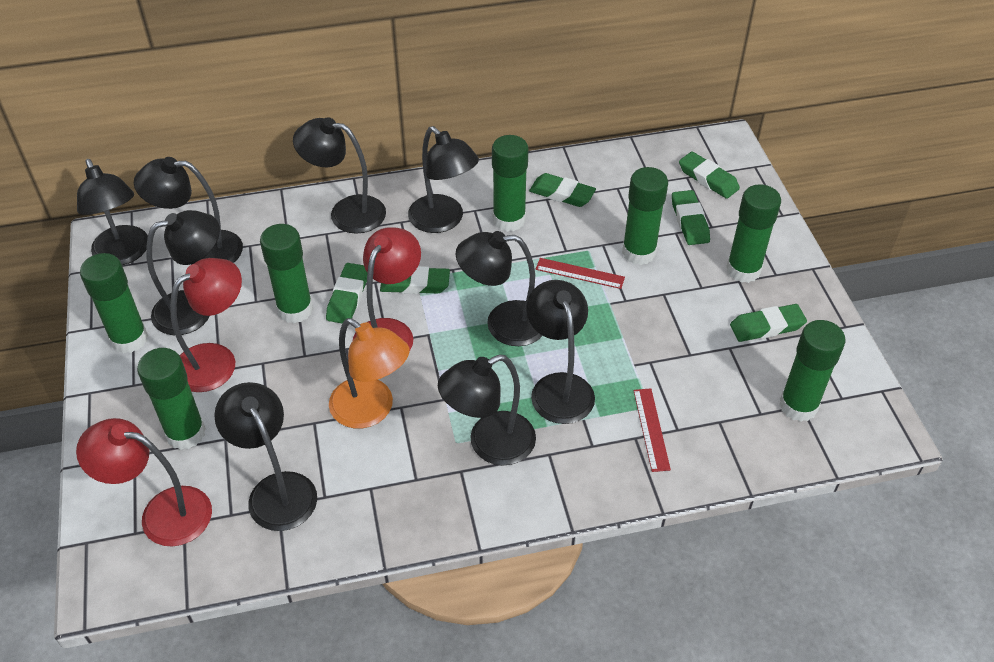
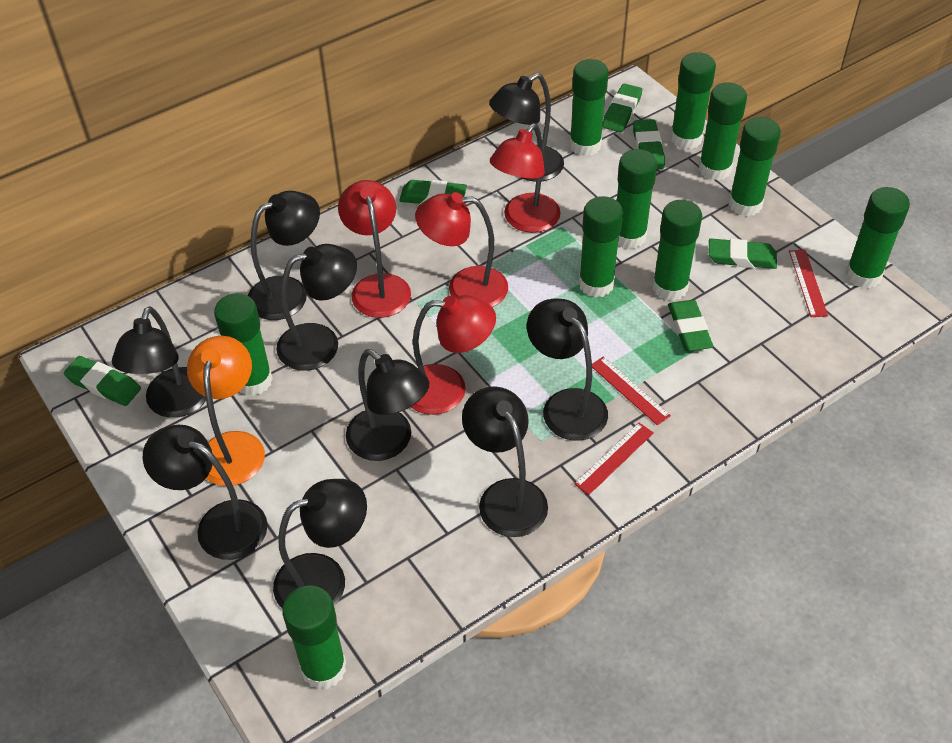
green glue stick: [80,253,148,353] [137,348,206,450] [260,224,313,323] [492,135,529,232] [622,167,668,265] [726,184,781,283] [779,320,845,422] = 7 -> [214,293,273,396] [282,585,346,689] [569,59,609,156] [578,196,623,298] [617,149,657,249] [652,200,702,301] [670,52,716,149] [699,82,747,181] [729,117,781,216] [845,187,910,288] = 10
red lamp: [76,418,212,547] [170,258,242,392] [353,227,421,350] = 3 -> [338,180,411,318] [411,295,496,415] [415,192,508,307] [490,123,561,233] = 4
red ruler: [536,258,625,289] [633,388,671,472] = 2 -> [574,423,654,495] [592,357,671,426] [789,249,828,317] = 3

